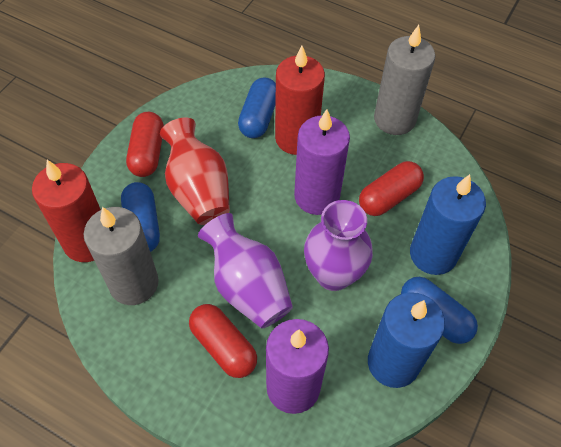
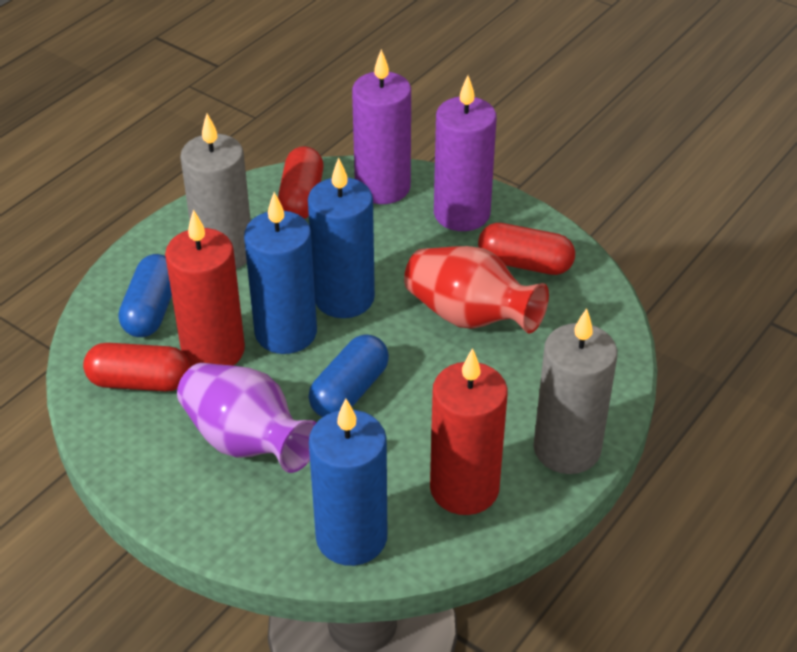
blue candle: [368,292,445,388] [410,174,486,275] = 2 -> [244,192,317,354] [308,158,375,318] [309,399,387,566] = 3
blue capsule: [121,182,160,252] [238,78,276,138] [401,277,478,344] = 3 -> [119,254,172,337] [308,335,389,417] = 2
purple vase: [198,213,293,329] [304,200,373,291] = 2 -> [177,363,317,473] = 1

